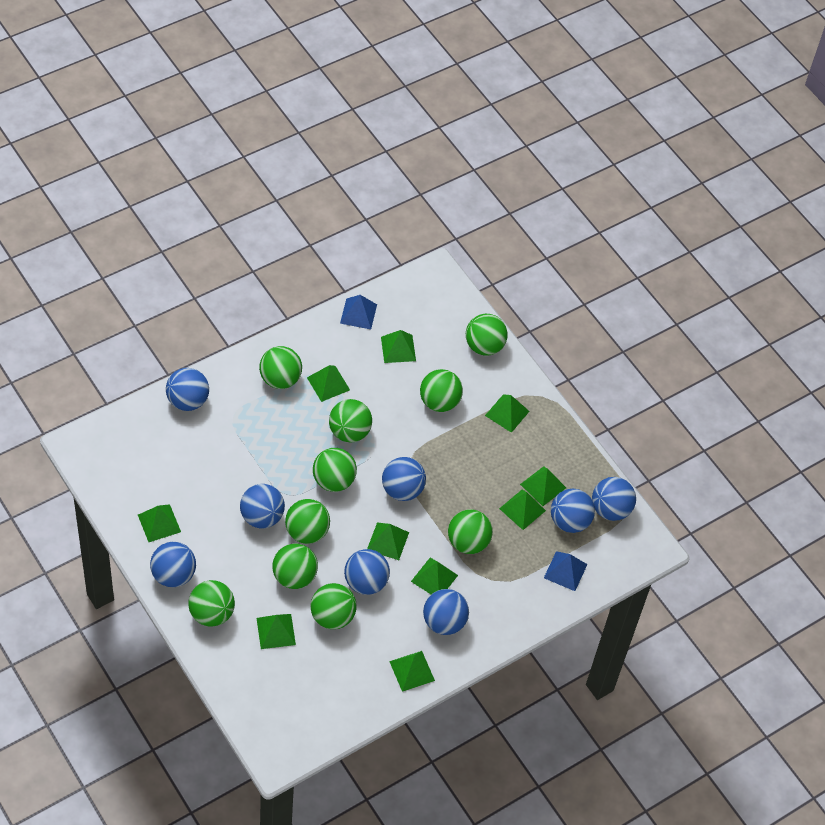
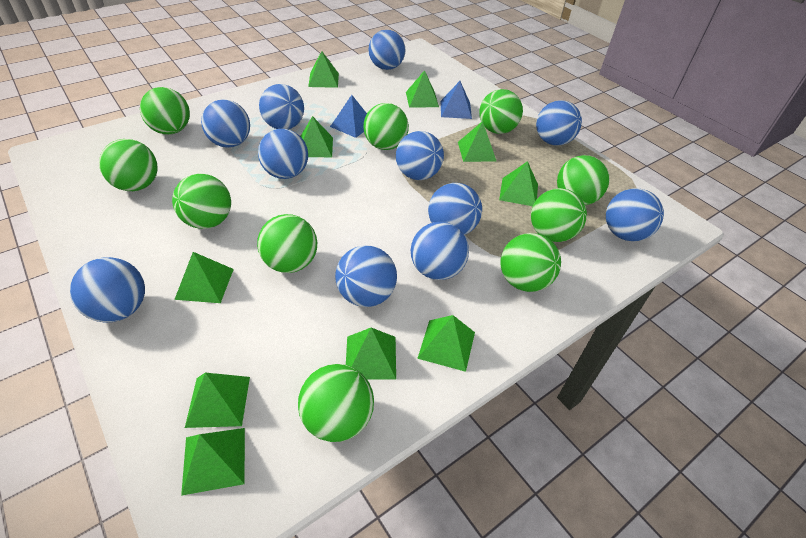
blue ball: [150,542,196,587] [166,368,209,411] [240,484,285,528] [344,549,390,595] [382,457,426,501] [423,589,469,635] [551,489,595,533] [592,477,636,521] = 8 -> [70,257,145,323] [201,100,250,148] [258,129,308,179] [259,84,304,129] [335,246,397,307] [368,30,406,70] [396,131,444,180] [411,222,469,280] [428,183,482,235] [536,100,582,146] [606,188,664,241] = 11

